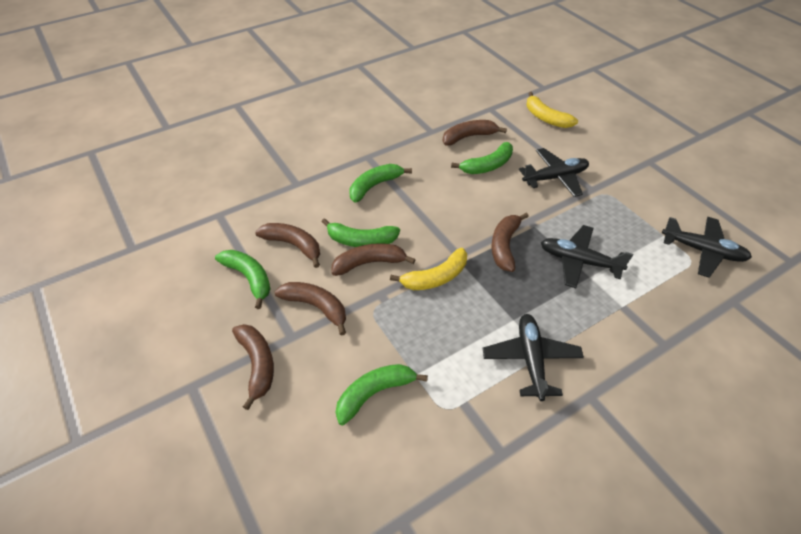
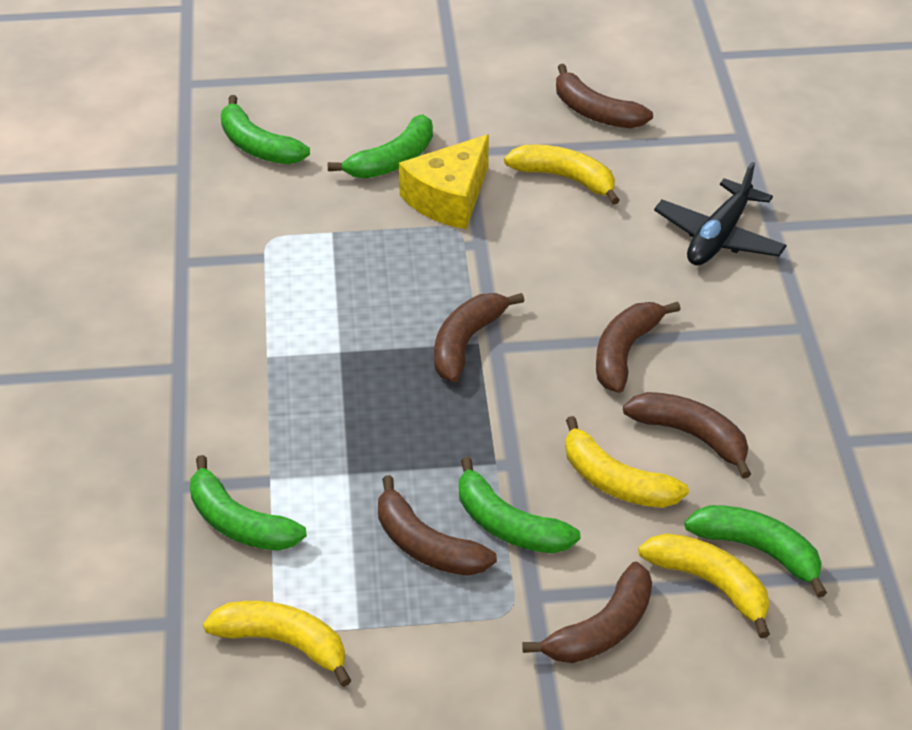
black plane: [483,314,584,401] [519,148,589,197] [541,225,633,288] [662,217,752,278] = 4 -> [654,162,787,265] = 1
yellow banana: [390,248,467,290] [527,92,578,128] = 2 -> [203,601,351,687] [504,144,620,205] [565,416,689,508] [638,533,770,638] = 4
yellow cheese: none = 0 -> [399,134,489,229] = 1

